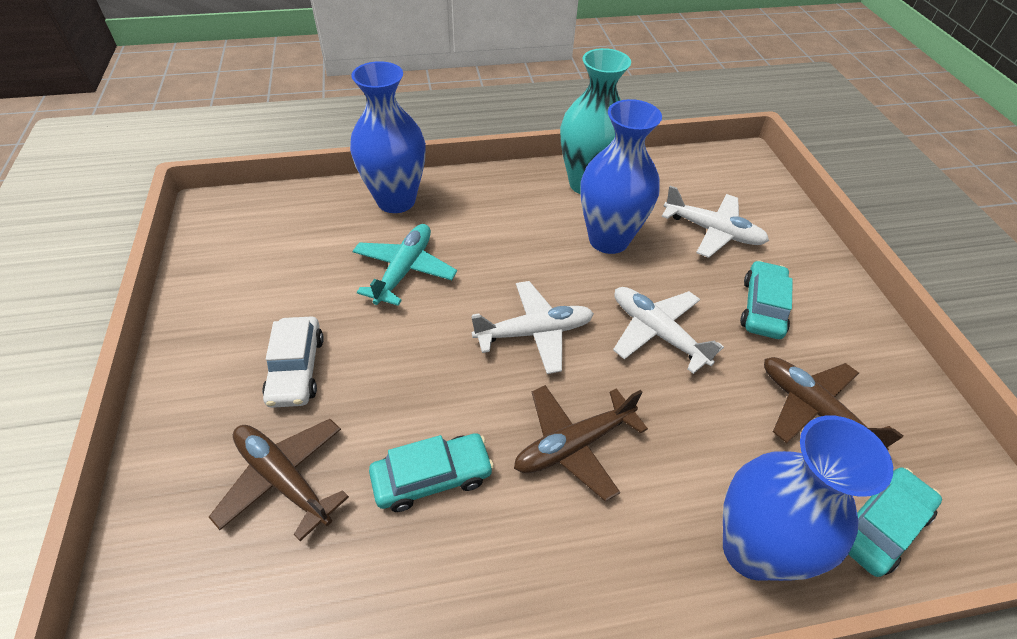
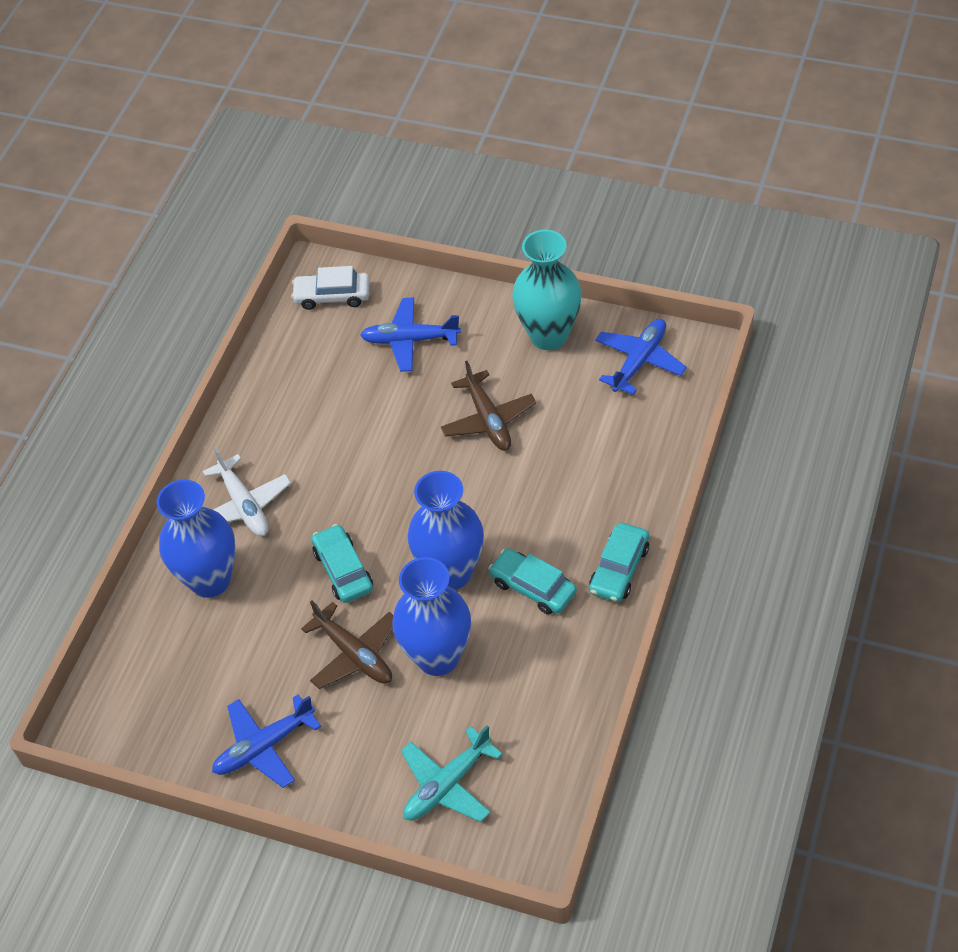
blue plane: none = 0 -> [212,695,321,788] [360,297,461,372] [595,319,687,395] = 3
brown plane: [209,419,349,541] [514,385,648,501] [764,357,903,450] = 3 -> [301,600,394,689] [441,361,536,451] = 2
white plane: [471,281,594,374] [613,287,724,374] [662,186,769,258] = 3 -> [203,447,291,536] = 1

